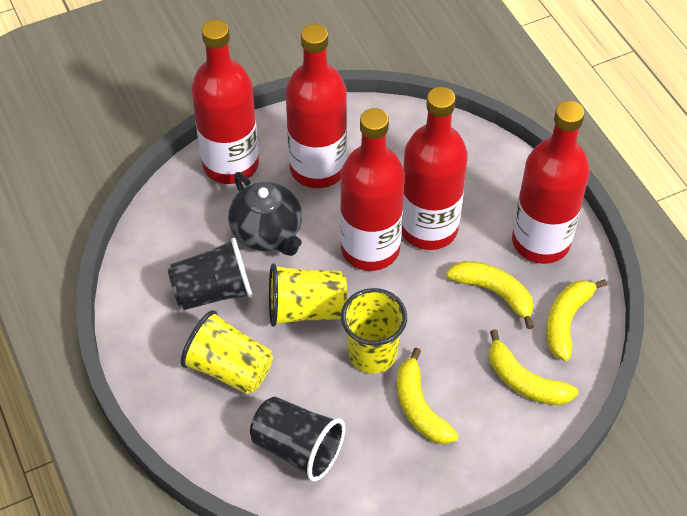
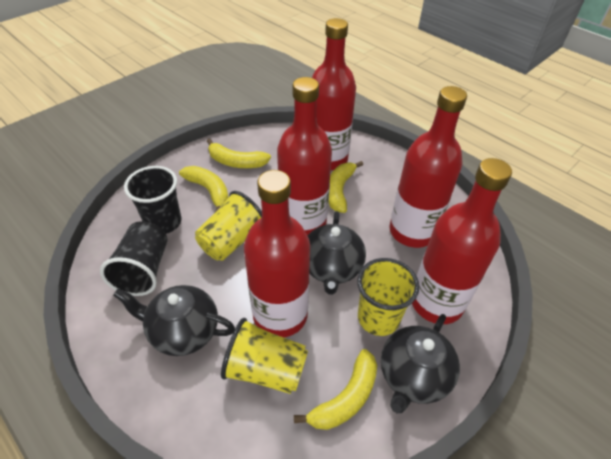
black teapot: [228,172,302,256] = 1 -> [113,285,235,356] [307,211,366,295] [381,314,460,413] = 3

